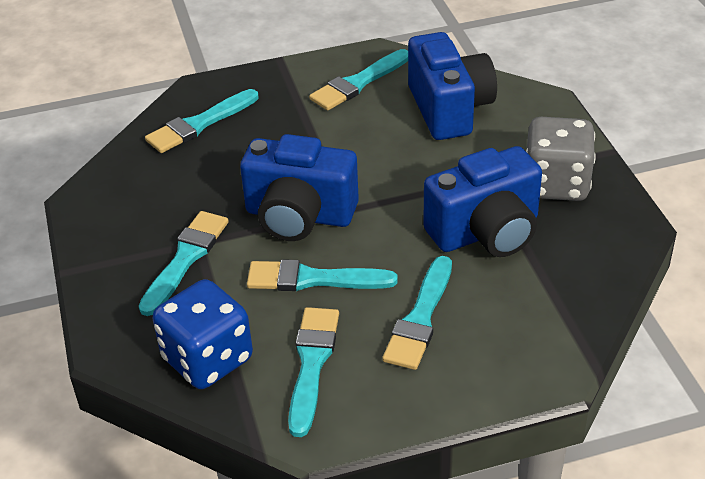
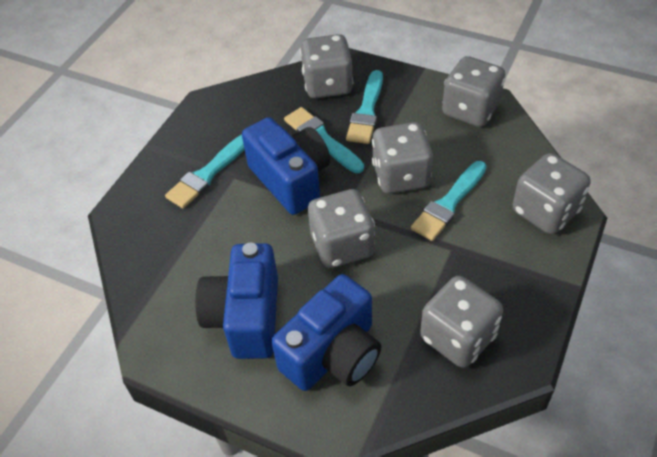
blue dice: [153,279,253,389] = 1 -> none = 0
grey dice: [526,117,596,201] = 1 -> [300,34,353,98] [308,189,375,268] [372,122,433,194] [420,276,503,368] [442,56,505,127] [513,153,591,234] = 6
turquoise brush: [139,211,229,316] [145,89,258,153] [247,259,398,291] [288,307,339,437] [309,49,408,110] [382,256,452,370] = 6 -> [165,135,245,208] [284,107,364,173] [346,70,383,144] [411,161,487,241] = 4

